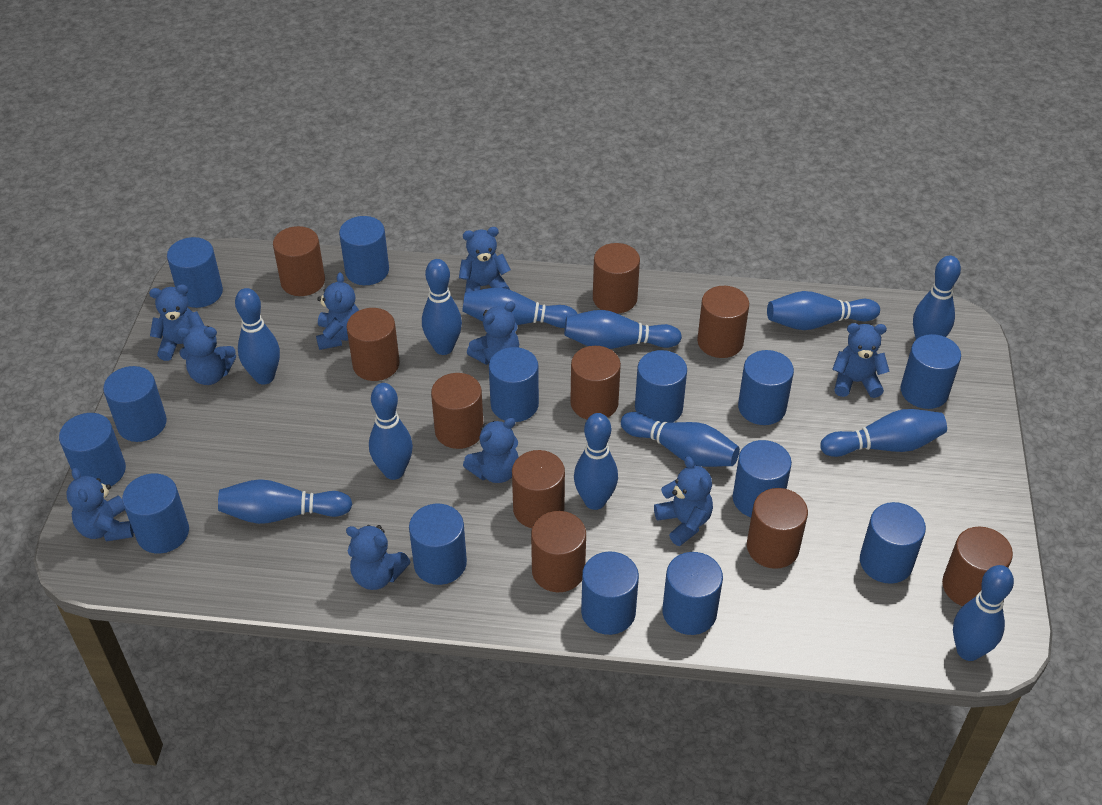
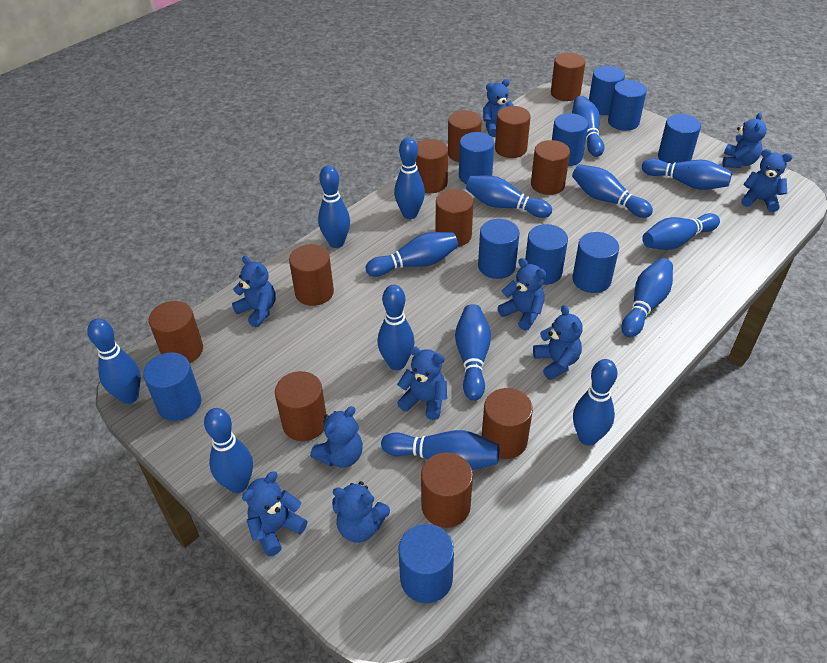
blue bowling pin: [218,479,352,524] [235,288,280,385] [369,383,413,480] [422,259,462,355] [462,288,577,328] [564,310,682,349] [574,413,618,510] [621,412,740,467] [767,291,880,330] [820,409,947,457] [913,256,961,339] [953,565,1014,661] = 12 -> [87,318,141,404] [204,408,253,493] [318,165,350,248] [366,232,458,277] [378,285,415,370] [381,430,499,470] [394,137,425,219] [455,304,491,401] [466,176,552,218] [572,96,604,157] [572,164,653,218] [573,359,618,445] [621,258,673,337] [642,158,732,190] [642,213,720,250] = 15
blue cylinder: [59,413,126,486] [103,366,167,442] [122,473,189,554] [167,237,223,308] [339,216,389,285] [409,504,467,585] [489,347,539,422] [581,551,639,635] [635,350,687,423] [662,552,723,635] [733,440,792,517] [738,350,794,425] [860,502,926,584] [901,334,961,409] = 14 -> [143,353,201,421] [398,524,454,603] [459,132,494,184] [478,219,519,279] [525,224,568,285] [552,113,588,166] [572,232,619,293] [589,66,625,115] [608,80,647,131] [658,114,701,164] = 10
brown cylinder: [273,226,325,296] [346,308,400,381] [431,373,483,449] [512,450,565,528] [531,511,586,592] [570,346,621,419] [593,243,640,314] [697,286,749,358] [747,488,808,569] [942,527,1013,607] = 10 -> [149,301,203,363] [275,371,326,441] [289,244,334,306] [416,139,448,193] [421,452,473,528] [436,189,473,247] [448,110,482,162] [482,388,533,459] [495,106,531,158] [531,140,570,195] [551,53,586,101] = 11

